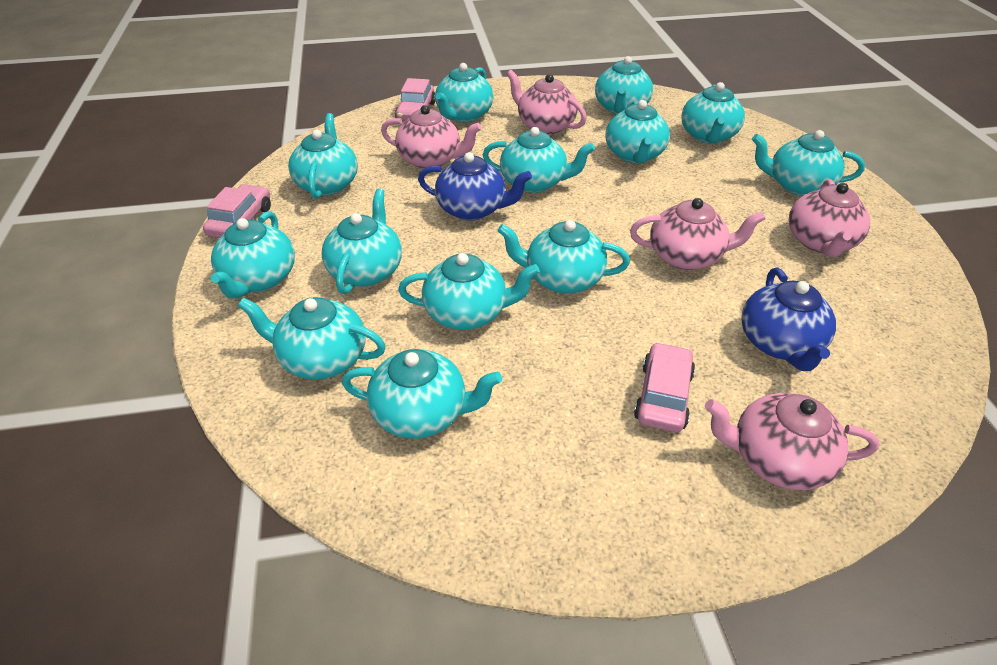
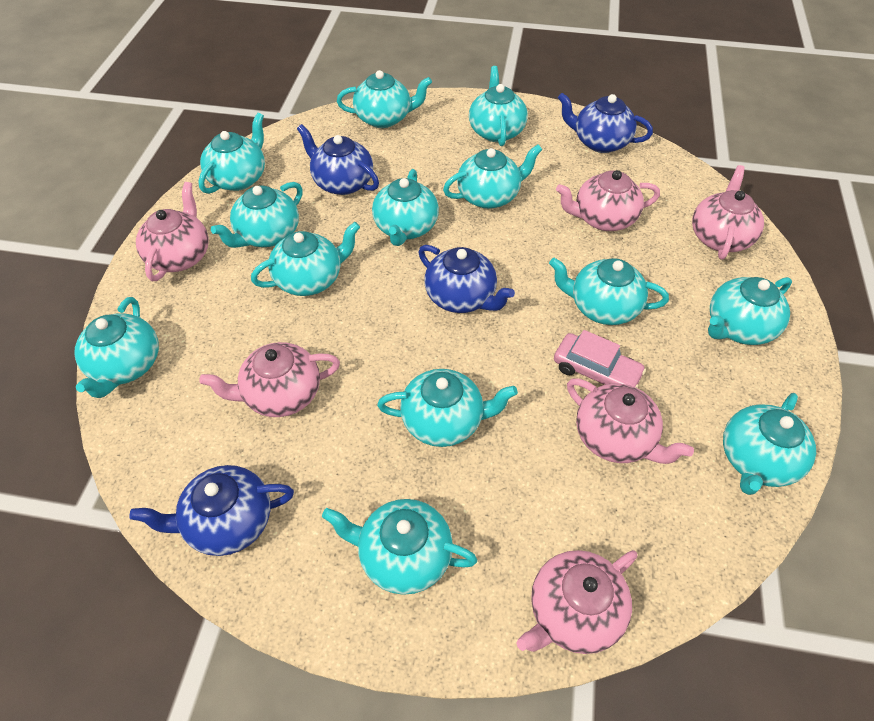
blue teapot: [418,152,532,221] [741,268,836,371] = 2 -> [130,465,294,556] [297,124,379,195] [418,245,515,313] [558,93,653,153] = 4
pink car: [203,184,271,238] [395,78,436,121] [634,342,695,432] = 3 -> [554,330,646,388] = 1
pink teapot: [381,105,482,169] [507,70,587,135] [630,198,766,270] [705,393,879,490] [789,179,870,257] = 5 -> [136,182,209,281] [199,342,340,417] [517,550,637,654] [556,170,660,231] [567,379,694,464] [692,165,764,260] = 6

